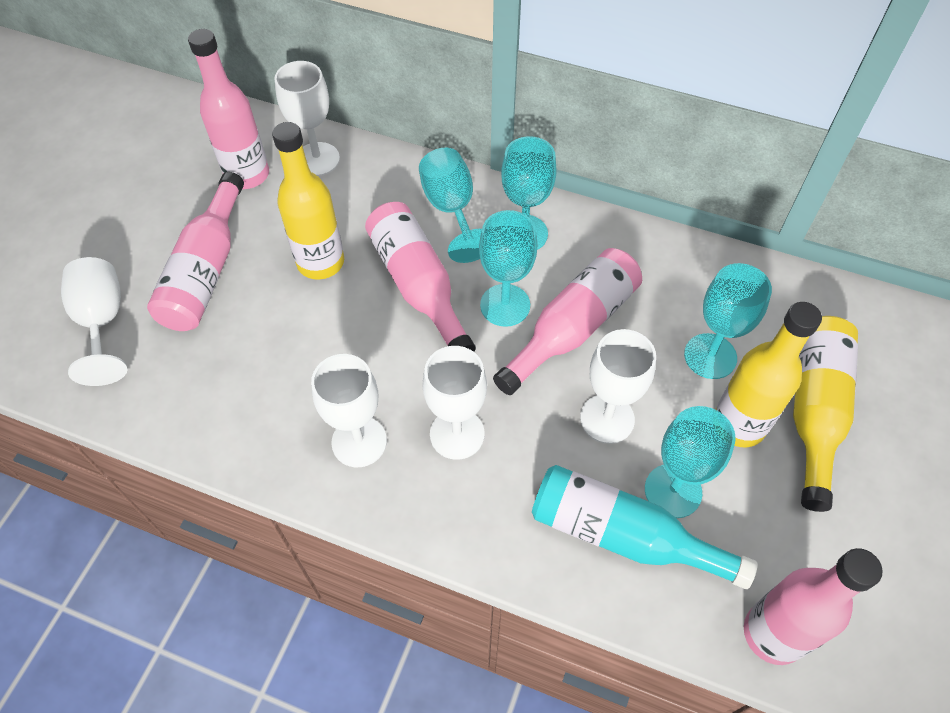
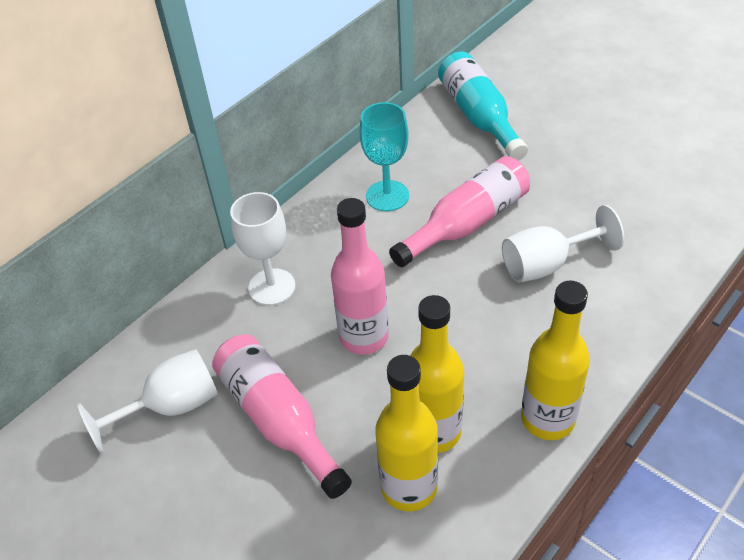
pink bottle: [147,172,244,331] [188,29,269,189] [365,202,476,352] [493,248,642,395] [744,548,883,665] = 5 -> [212,334,352,499] [331,198,389,355] [389,156,530,267] = 3
turquoise goblet: [419,148,482,263] [479,210,537,327] [501,136,557,250] [645,406,736,518] [684,263,772,379] = 5 -> [359,102,409,211] = 1
white goblet: [61,257,128,386] [274,61,340,176] [311,354,387,467] [422,346,487,460] [580,329,656,444] = 5 -> [77,349,218,453] [230,192,295,306] [502,205,624,283] = 3

